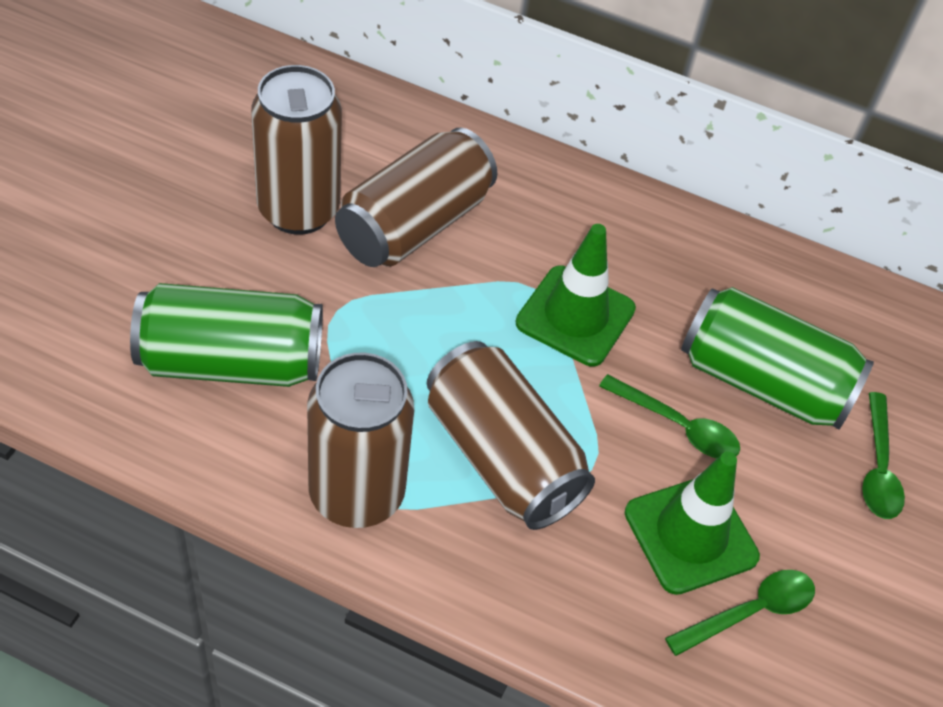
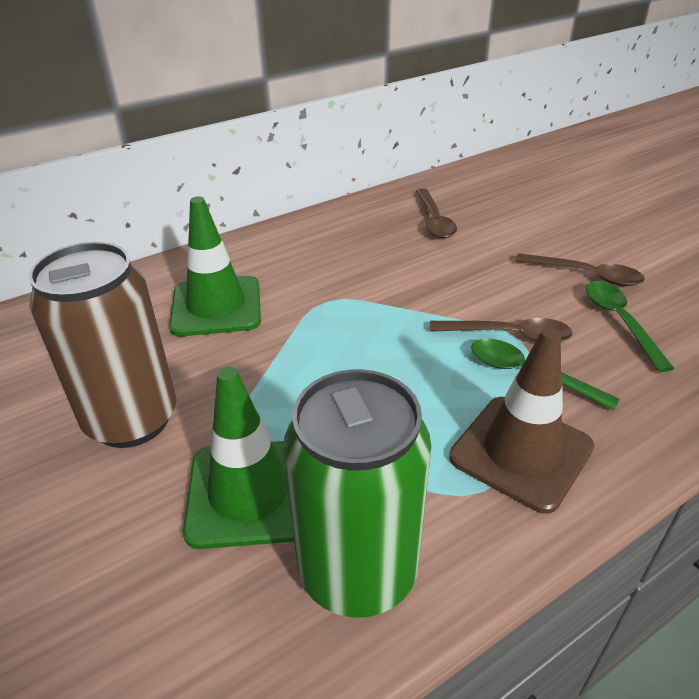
brown can: [251,65,342,235] [307,353,414,528] [335,128,497,267] [427,341,595,530] = 4 -> [28,242,176,448] = 1
brown spoon: none = 0 -> [416,189,457,238] [429,318,573,342] [515,253,645,286] = 3
brown traffic cone: none = 0 -> [449,327,594,514] = 1
green can: [130,283,323,387] [681,287,874,430] = 2 -> [283,369,431,618] = 1
green spoon: [599,374,740,458] [665,570,815,656] [862,392,905,519] = 3 -> [471,339,620,411] [586,281,675,372] = 2

